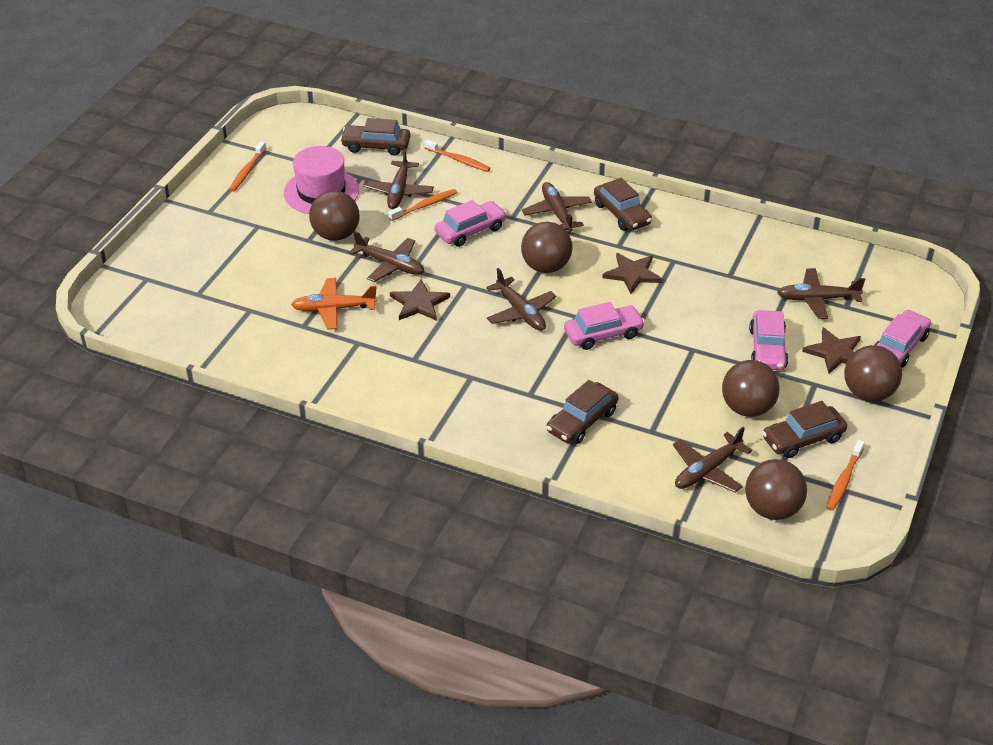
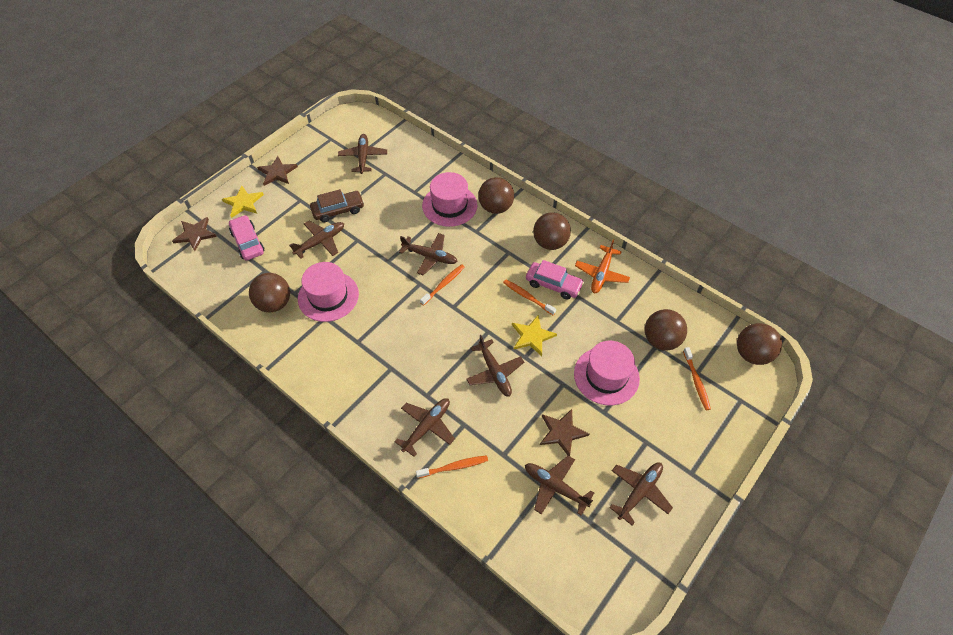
brown car: [340,118,410,156] [546,380,619,444] [594,178,652,231] [762,401,847,458] = 4 -> [310,189,364,222] = 1
brown plane: [349,231,424,282] [363,148,434,209] [486,268,556,331] [522,182,592,232] [673,427,752,492] [777,268,865,319] = 6 -> [289,221,344,259] [338,134,387,174] [394,398,455,457] [399,233,458,275] [466,335,524,397] [525,455,594,515] [609,462,673,526] = 7
pink car: [435,200,507,247] [564,302,645,350] [749,310,788,370] [875,310,931,367] = 4 -> [229,215,265,260] [526,260,584,300] = 2
pink hat: [284,146,359,214] = 1 -> [298,262,359,322] [422,172,478,227] [574,341,640,405] = 3
yellow star: none = 0 -> [222,185,264,218] [512,315,557,356] = 2

